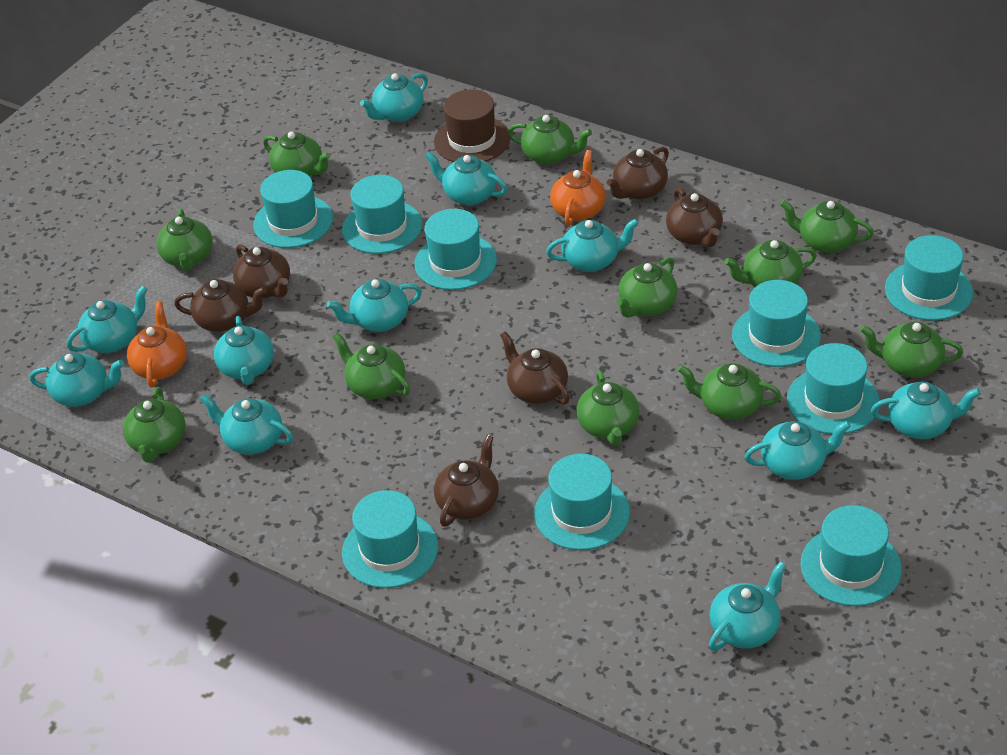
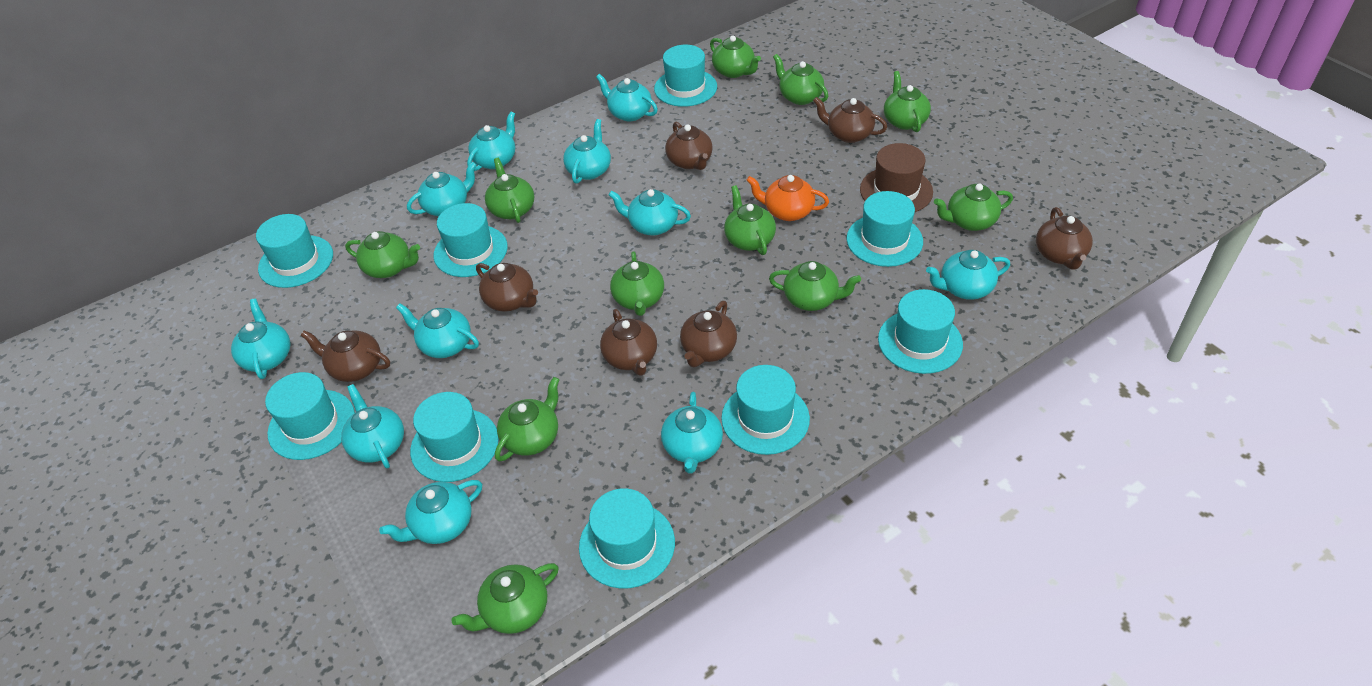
brown teapot: [174,279,267,332] [233,244,290,299] [434,435,499,527] [500,331,570,404] [607,147,669,200] [666,188,723,247] = 6 -> [300,330,390,382] [476,263,538,312] [600,309,657,376] [665,122,713,170] [680,301,737,367] [813,97,887,143] [1036,207,1093,270] = 7
orange teapot: [127,302,187,387] [550,150,606,226] = 2 -> [747,175,829,221] = 1

